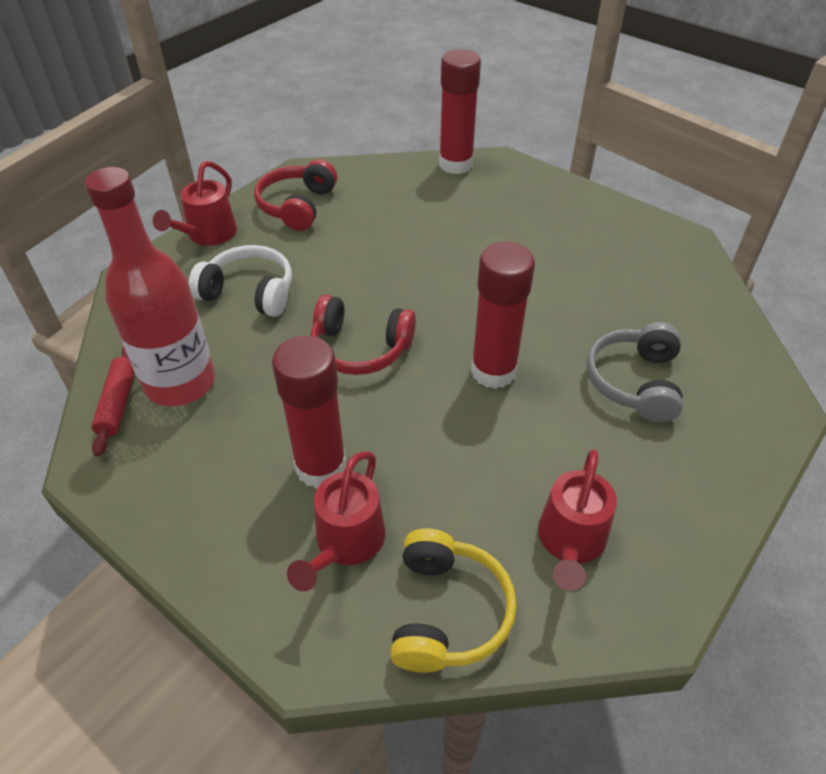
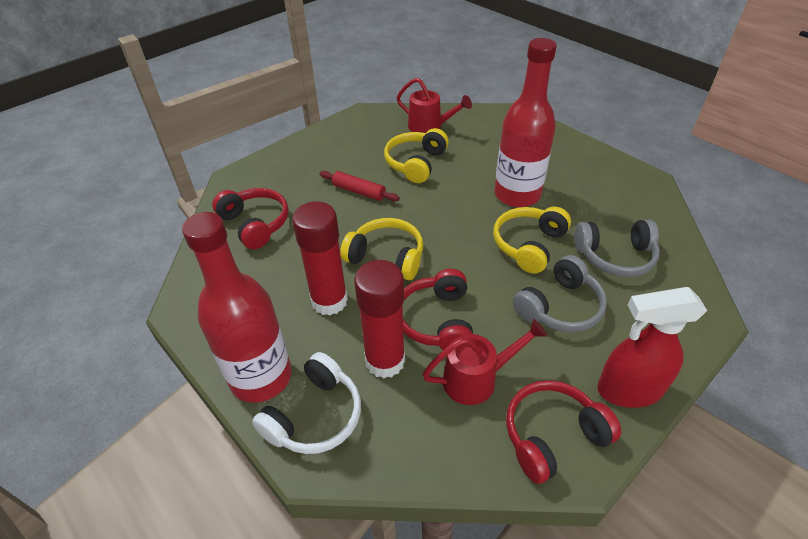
grey headphones: [586,322,683,423] = 1 -> [513,255,607,332] [574,220,660,277] = 2
red bottle: [85,167,215,406] = 1 -> [182,212,292,403] [494,38,557,207] = 2
red glue stick: [272,336,346,489] [439,49,481,174] [471,242,535,389] = 3 -> [292,202,348,316] [354,260,405,378] = 2
red headphones: [254,159,337,231] [311,295,416,375] = 2 -> [212,188,289,249] [403,269,473,350] [506,380,621,484] = 3
red spray bottle: none = 0 -> [597,287,707,408] = 1
red watering can: [153,161,237,246] [287,451,385,591] [538,449,617,591] = 3 -> [396,78,472,133] [422,319,547,405] = 2
yellow headphones: [390,528,517,673] = 1 -> [340,218,423,280] [384,128,449,183] [493,207,571,274] = 3

